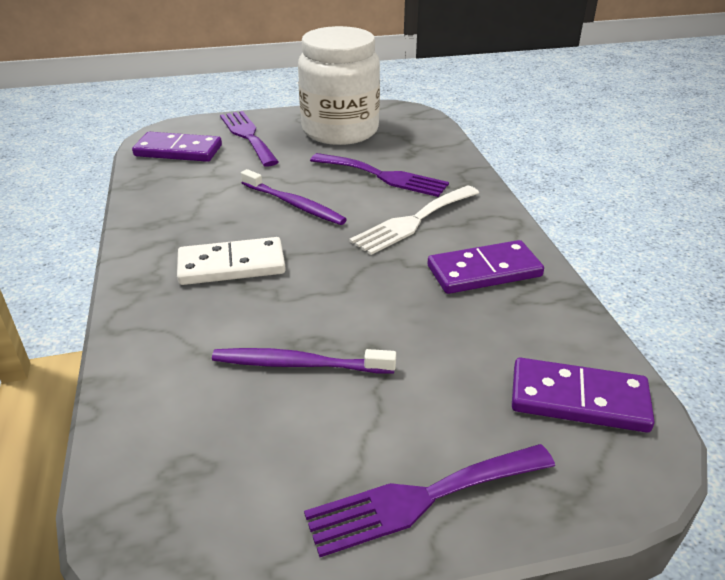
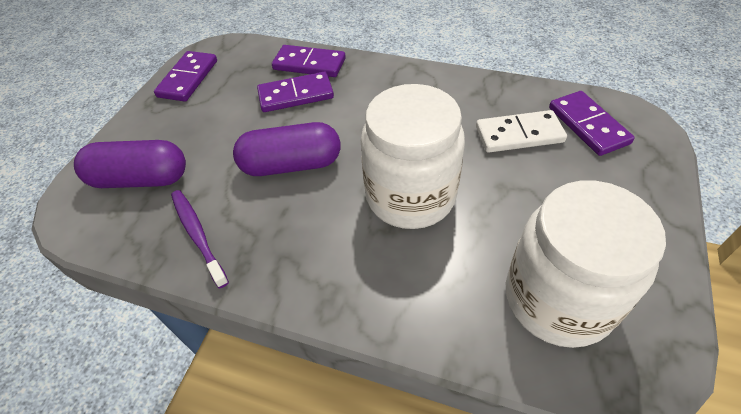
purple capsule: none = 0 -> [74,140,186,188] [233,122,341,176] = 2
purple domino: [132,132,222,162] [427,240,544,294] [512,358,655,433] = 3 -> [154,51,217,102] [257,72,334,112] [272,45,346,77] [549,91,635,156] = 4
purple fork: [220,111,279,166] [304,444,555,557] [310,153,449,197] = 3 -> none = 0
purple toothbrush: [212,348,396,374] [241,169,347,225] = 2 -> [171,190,229,288] = 1
white fork: [349,185,479,255] = 1 -> none = 0
white jar: [298,26,380,145] = 1 -> [361,84,465,229] [506,180,666,348] = 2

